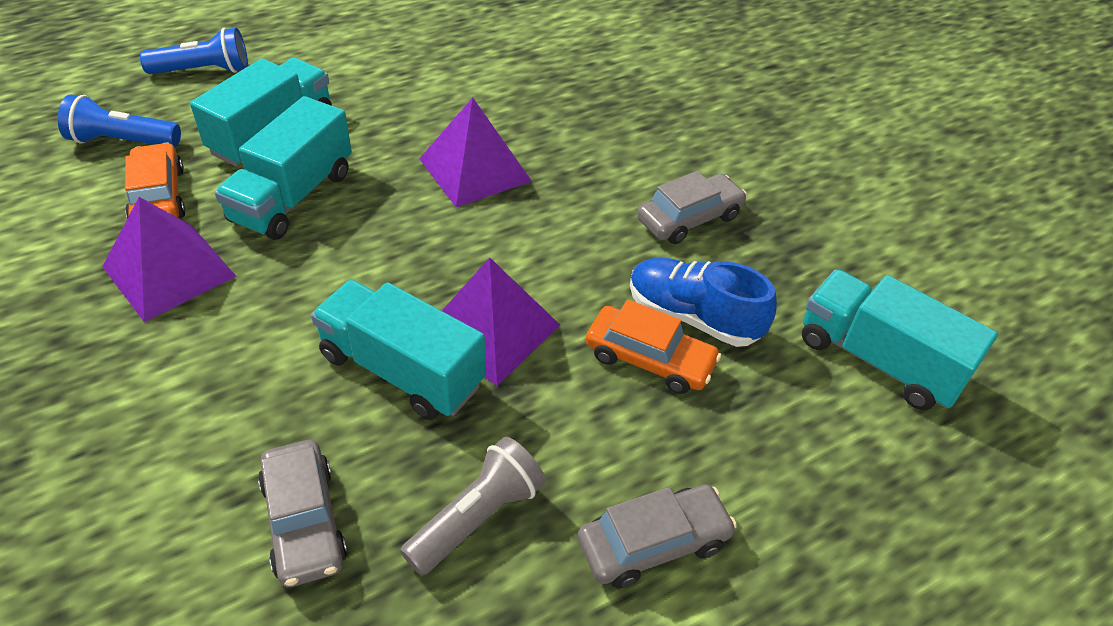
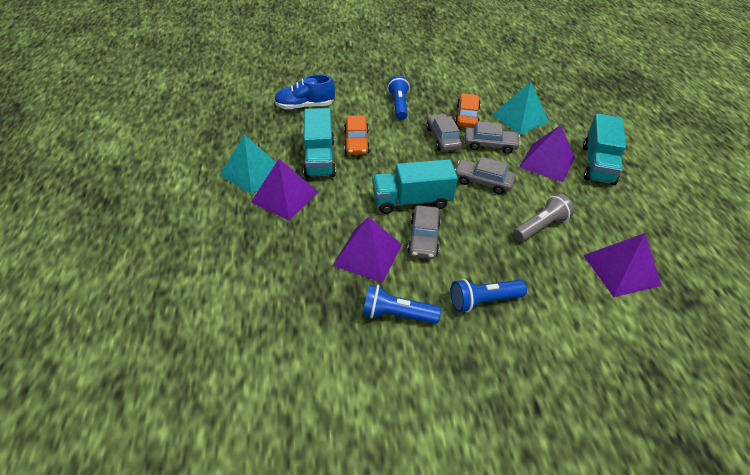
blue flashlight: [58,95,181,147] [140,28,248,74] = 2 -> [363,284,441,324] [387,75,410,120] [451,279,527,312] = 3
grey car: [258,440,347,587] [578,484,737,589] [637,171,747,244] = 3 -> [407,206,441,259] [426,113,462,151] [455,157,516,194] [464,121,521,154] = 4
purple pyramid: [102,197,236,322] [419,97,532,207] [442,258,560,386] = 3 -> [251,159,318,221] [333,217,402,283] [520,125,575,182] [583,233,662,297] = 4
turquoise pyramid: none = 0 -> [220,134,276,195] [492,82,549,135] = 2
turquoise truck: [190,58,332,167] [215,96,352,240] [311,280,486,420] [802,270,998,410] = 4 -> [303,108,336,178] [372,159,458,214] [583,114,626,185] = 3

